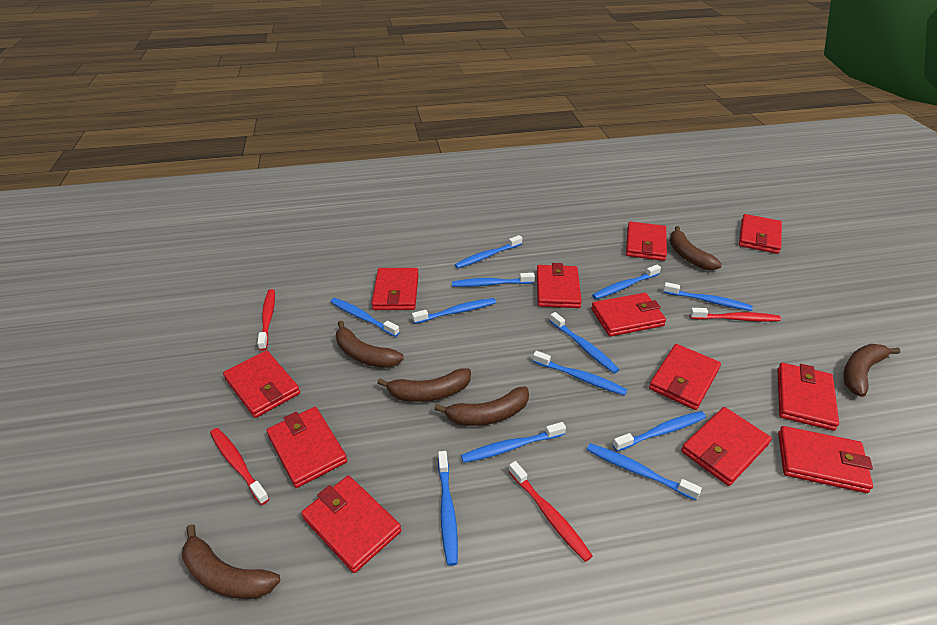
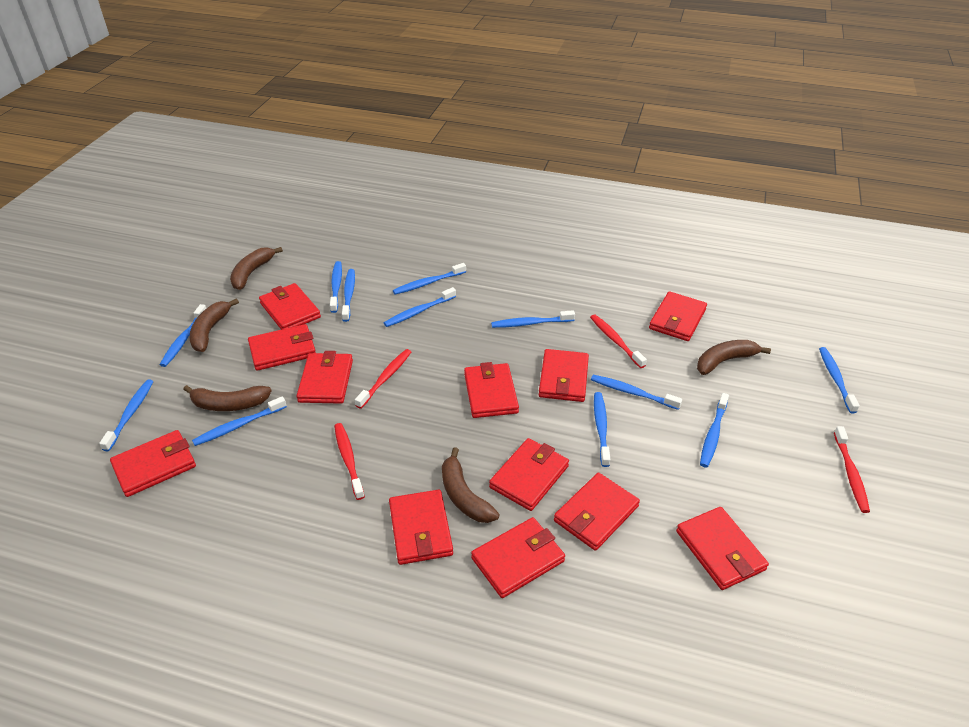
brown banana: [182,524,280,599] [336,321,404,368] [377,368,471,402] [434,386,529,426] [670,226,722,270] [844,344,900,397] = 6 -> [183,385,272,411] [189,298,239,352] [230,247,283,290] [442,447,500,523] [697,340,771,375] = 5

